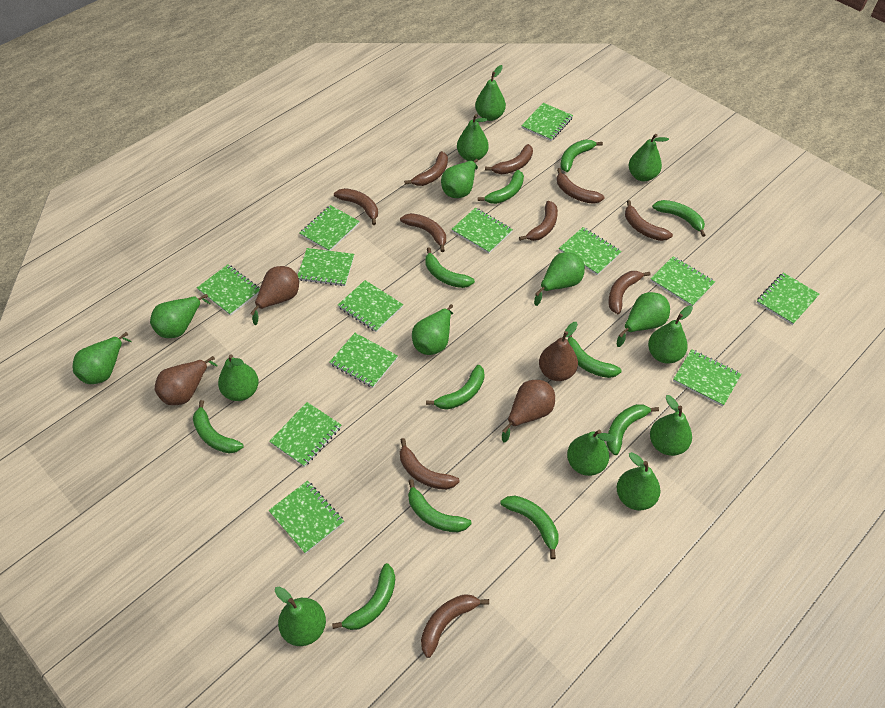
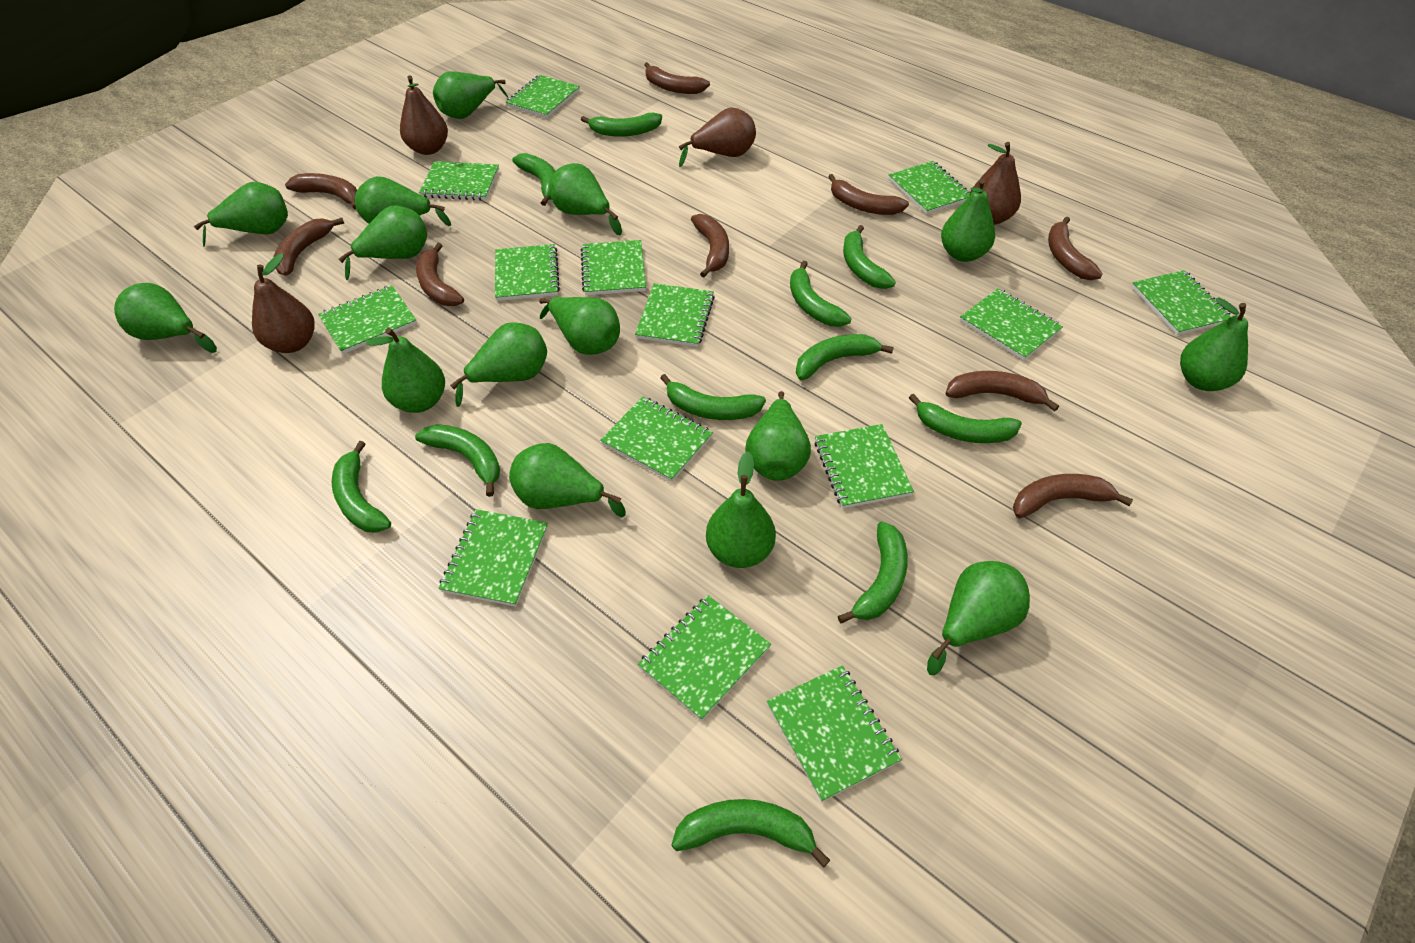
brown banana: [334,188,378,225] [400,213,446,252] [400,438,460,490] [404,151,448,186] [421,594,489,658] [485,144,533,174] [519,201,558,241] [557,168,605,204] [608,271,651,314] [625,200,673,241] = 10 -> [273,218,344,276] [285,173,357,209] [416,243,464,306] [644,62,710,94] [691,214,729,278] [828,174,909,215] [945,371,1059,411] [1013,474,1133,518] [1048,217,1102,280] = 9
green notebook: [197,265,260,316] [268,481,344,554] [269,402,341,467] [298,248,354,286] [300,205,360,251] [330,333,398,388] [338,280,403,332] [452,208,513,254] [521,103,573,141] [559,227,622,275] [650,256,715,307] [673,349,741,407] [757,272,819,325] = 13 -> [318,285,417,354] [419,161,499,201] [439,509,548,607] [495,244,560,301] [506,75,580,118] [581,240,646,295] [600,397,713,482] [635,283,715,347] [638,595,771,721] [767,665,902,802] [814,424,914,509] [888,161,971,214] [960,288,1063,360] [1131,270,1232,335] = 14

